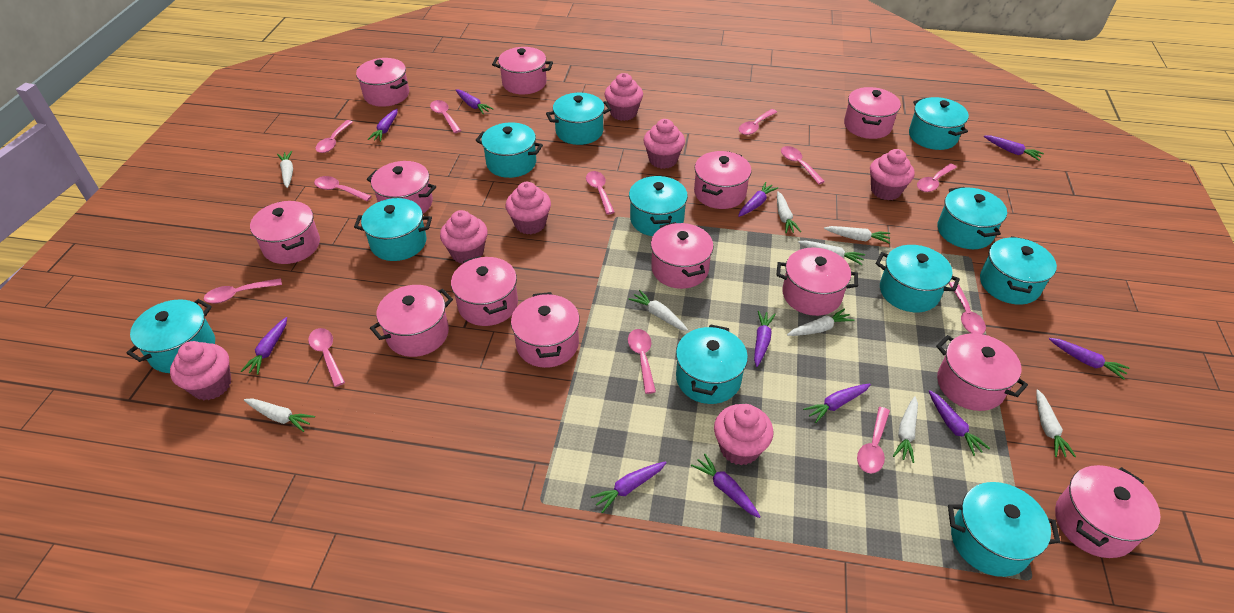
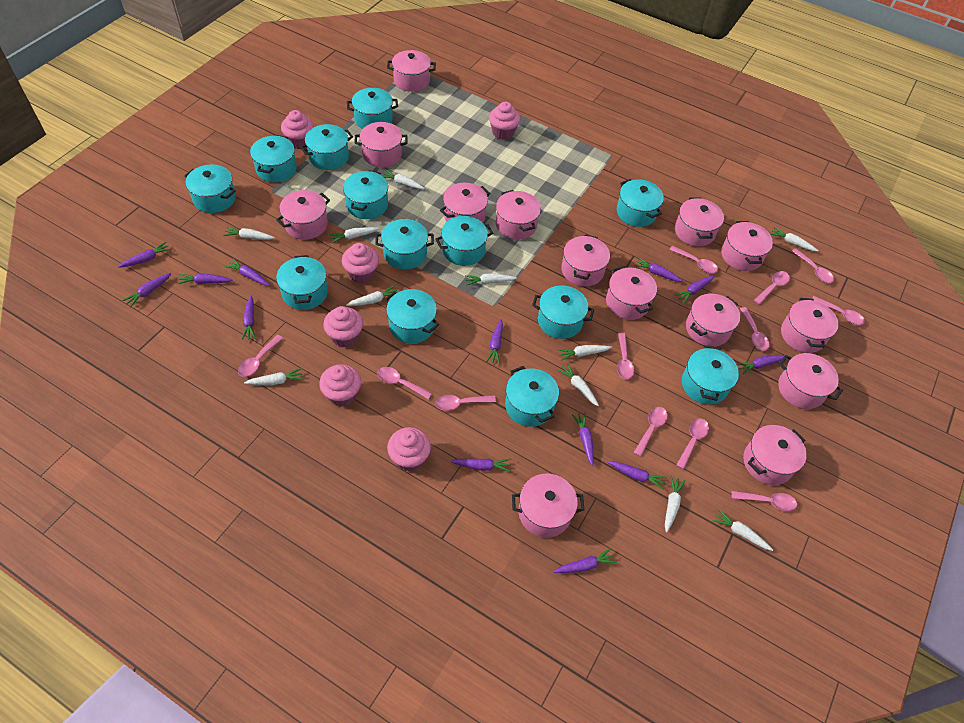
pink cupcake: [170,341,231,400] [440,210,488,264] [506,182,551,234] [604,73,643,121] [643,119,685,169] [714,404,773,465] [870,149,915,200] = 7 -> [281,110,314,149] [319,364,361,407] [323,306,363,348] [342,243,379,283] [387,427,431,471] [489,102,520,140] = 6
pink pot: [250,201,320,264] [356,58,409,107] [367,161,436,214] [370,285,453,357] [451,256,518,326] [492,47,553,95] [511,292,580,368] [651,222,714,289] [694,151,752,209] [776,247,858,316] [844,87,901,139] [936,333,1028,411] [1055,465,1161,558] = 13 -> [276,190,330,240] [354,122,408,167] [387,50,436,92] [440,183,491,223] [496,190,541,240] [512,474,584,538] [561,234,610,287] [606,266,657,320] [675,197,724,247] [686,294,740,347] [721,221,773,271] [743,425,807,485] [778,353,843,409] [781,298,839,353] = 14
purple carrot: [241,317,287,375] [368,109,398,141] [456,89,494,114] [591,461,667,513] [691,454,761,518] [738,182,778,217] [754,311,776,367] [803,384,871,423] [929,390,990,456] [984,136,1044,161] [1049,338,1129,380] = 11 -> [118,242,171,268] [122,273,172,308] [178,273,233,284] [225,258,270,286] [241,296,256,340] [451,459,511,472] [486,319,503,364] [553,548,617,573] [572,412,594,466] [607,461,667,490] [634,257,683,282] [675,275,714,303] [737,355,785,374] = 13
turquoise pot: [126,299,215,373] [354,198,432,261] [475,122,543,178] [546,93,611,145] [629,176,688,236] [676,324,748,404] [876,245,960,312] [909,97,969,150] [937,187,1007,249] [948,482,1060,577] [980,236,1057,305] = 11 -> [184,164,236,213] [250,135,297,182] [276,255,328,310] [300,124,353,170] [343,170,388,219] [347,88,398,129] [375,219,434,270] [385,289,439,344] [435,216,493,266] [505,366,559,427] [532,285,594,339] [617,179,664,227] [682,345,739,404] = 13
white carrot: [244,398,315,432] [277,151,293,188] [628,290,688,331] [777,191,801,233] [787,308,854,336] [798,240,865,265] [824,226,890,244] [893,396,918,463] [1036,389,1076,457] = 9 -> [223,227,275,240] [244,368,303,385] [329,227,380,243] [346,285,397,306] [383,169,425,189] [465,273,517,286] [557,363,599,406] [558,345,612,361] [665,476,686,533] [713,509,773,551] [770,227,818,251] = 11

